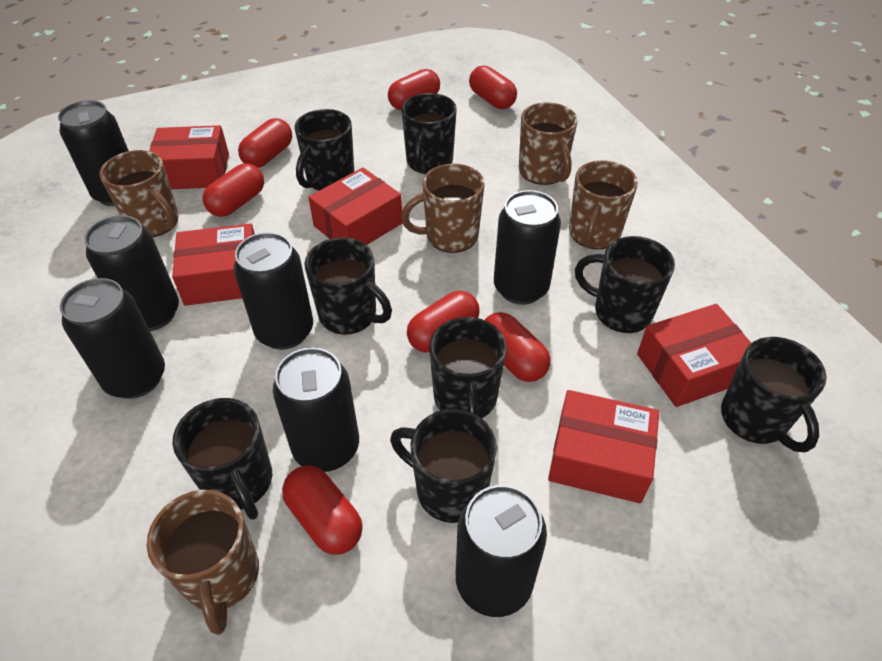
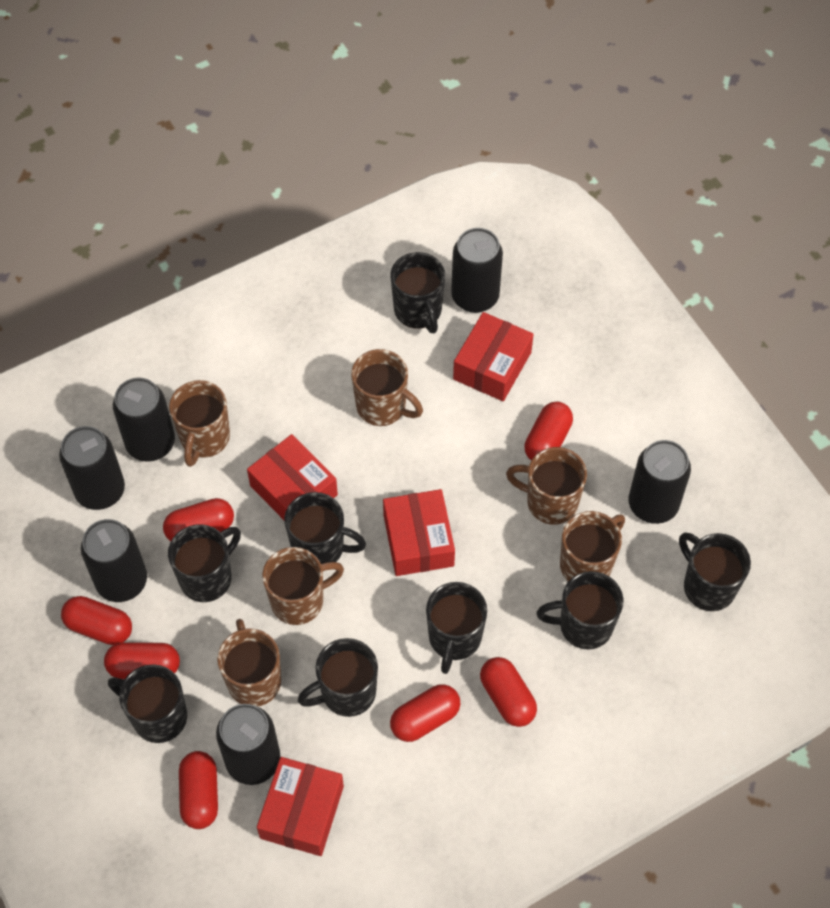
black can: [58,100,129,206] [60,278,165,399] [84,215,179,331] [234,232,313,350] [273,347,359,472] [456,485,547,617] [494,190,561,305] = 7 -> [59,426,125,510] [81,519,147,602] [113,378,175,462] [216,704,280,785] [451,228,503,313] [629,440,691,524] = 6
brown mug: [100,150,179,237] [147,490,259,635] [401,164,485,253] [519,102,578,185] [569,160,638,249] = 5 -> [169,380,230,467] [217,619,281,706] [262,547,344,625] [351,349,423,426] [506,447,587,525] [560,511,625,582] = 6
red box: [149,125,229,189] [172,223,255,306] [308,167,403,245] [548,390,659,503] [637,304,751,407] = 5 -> [247,434,338,520] [257,757,344,856] [383,489,455,576] [453,312,534,401] = 4

